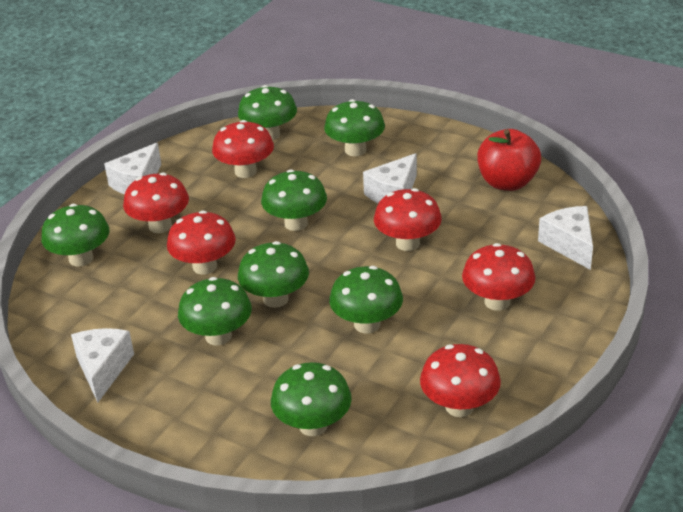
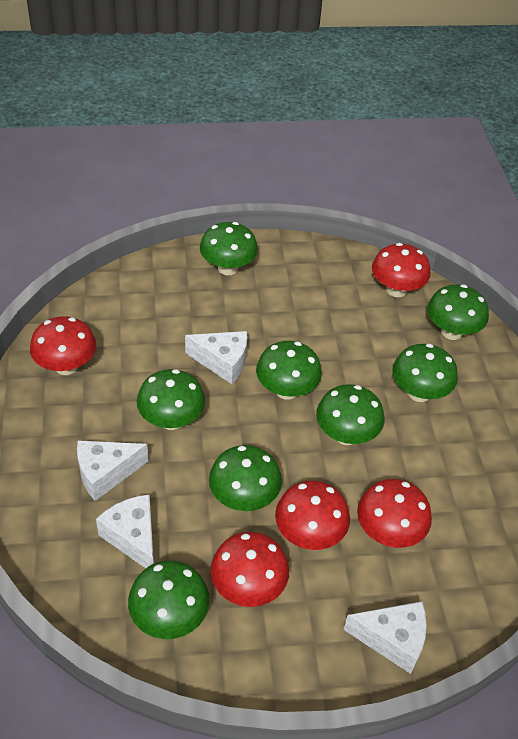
red apple: [477,129,541,191] = 1 -> none = 0
red mushroom: [123,173,189,233] [167,211,236,275] [212,120,274,178] [374,188,442,251] [420,344,501,417] [462,243,535,311] = 6 -> [30,316,96,375] [210,532,289,607] [275,481,350,550] [357,479,432,548] [372,243,431,297] = 5

